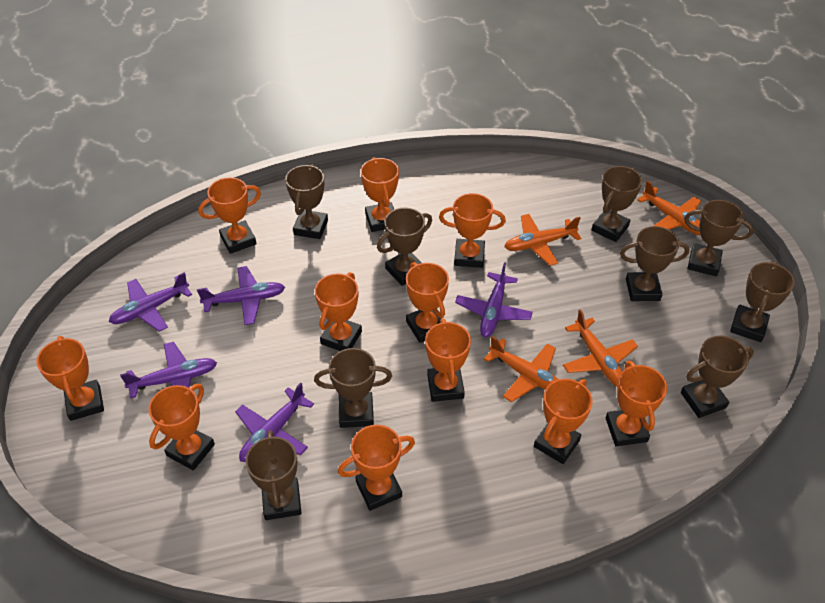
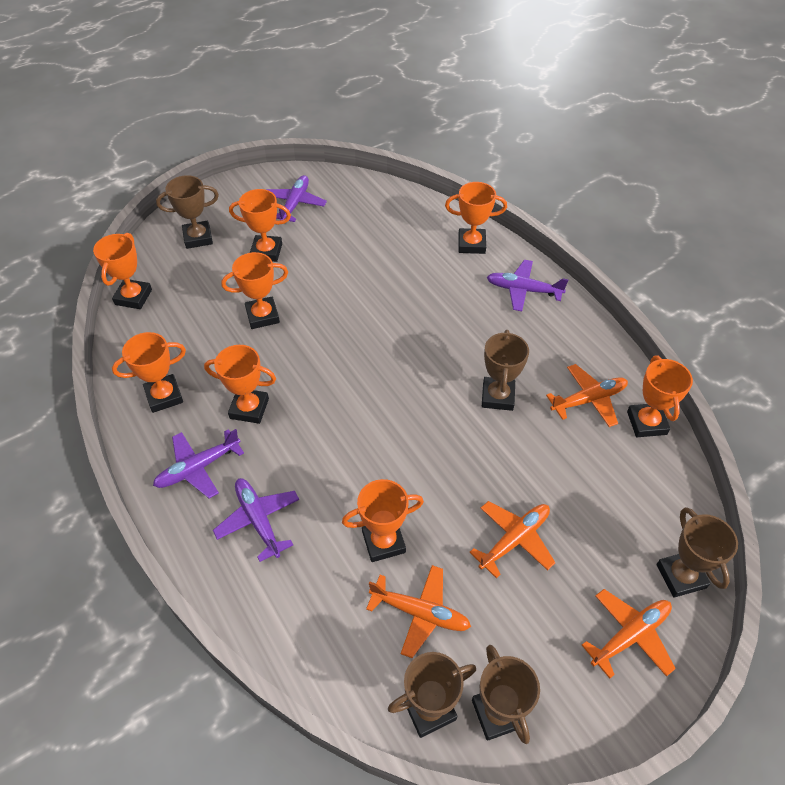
brown trophy: [245,430,301,520] [285,164,328,239] [314,348,392,428] [377,207,432,286] [592,166,642,242] [620,226,690,301] [681,336,754,418] [684,200,754,276] [730,262,795,342] = 9 -> [156,175,219,249] [388,652,476,738] [472,645,540,744] [482,330,529,411] [656,507,738,598] = 5
orange trophy: [36,336,104,421] [148,384,215,471] [198,177,261,254] [315,272,362,351] [338,425,415,511] [361,157,399,232] [406,262,449,343] [425,319,471,402] [439,193,506,268] [534,379,593,464] [606,361,667,446] = 11 -> [93,233,152,309] [112,332,186,413] [204,345,276,424] [221,252,288,329] [229,189,291,262] [342,479,424,562] [445,182,507,254] [627,356,693,437] = 8
purple plane: [109,272,192,332] [120,342,217,399] [197,266,285,325] [235,383,314,462] [455,262,533,337] = 5 -> [153,429,244,498] [213,478,299,562] [266,175,327,222] [487,260,569,311] = 4

